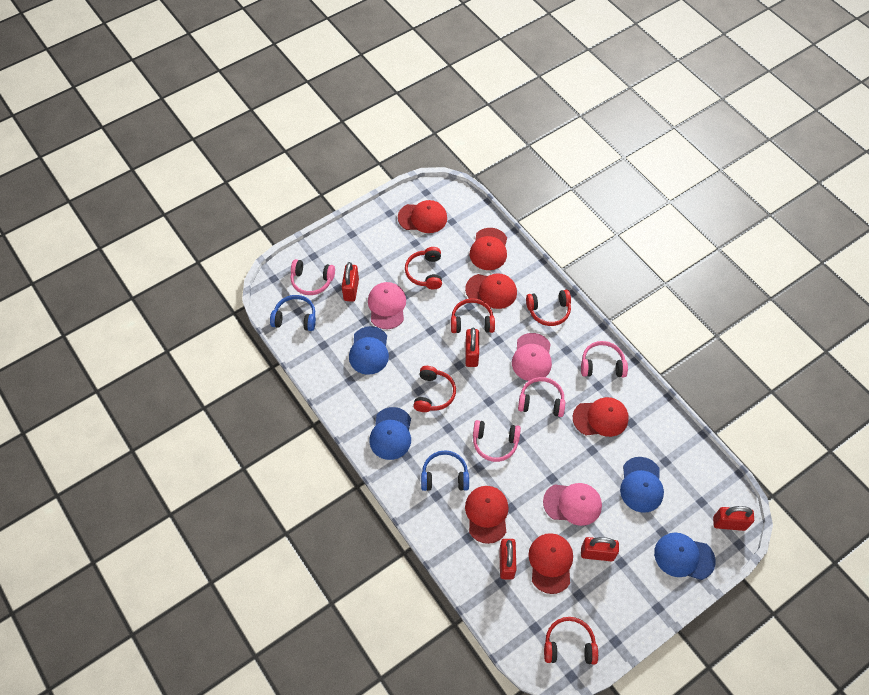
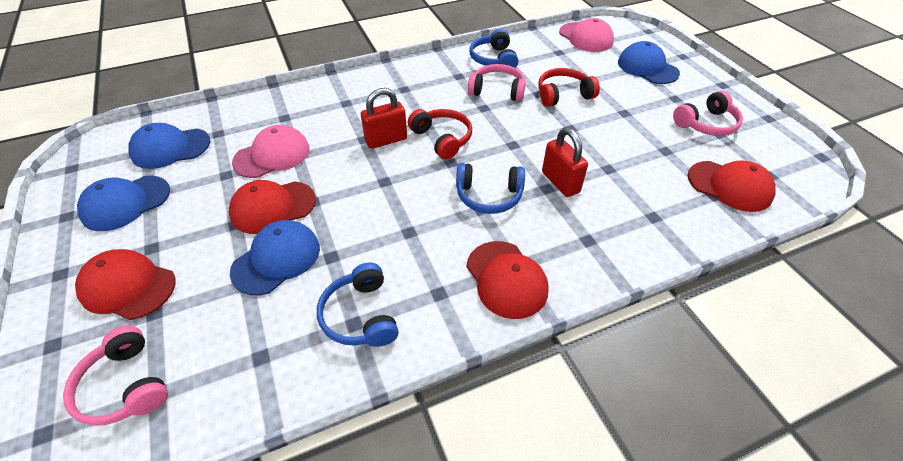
blue headphones: [270,295,316,331] [421,450,469,491] = 2 -> [317,263,399,347] [456,163,525,214] [469,29,518,68] = 3
pink cap: [368,282,406,329] [512,333,552,381] [543,483,602,526] = 3 -> [232,125,310,178] [559,18,614,52] = 2
pink headphones: [291,259,335,295] [473,420,521,462] [518,377,565,417] [581,341,628,377] = 4 -> [63,325,168,426] [468,64,526,102] [673,90,743,136] = 3
red cap: [398,200,447,233] [465,273,517,309] [465,486,509,544] [470,228,507,270] [529,533,573,594] [573,397,629,437] = 6 -> [75,249,176,320] [229,180,316,234] [466,241,549,319] [688,160,776,212] = 4
red headphones: [405,247,442,289] [413,366,456,412] [451,298,495,333] [526,290,571,326] [544,617,598,665] = 5 -> [408,109,472,160] [538,68,600,107] = 2
red padlock: [342,262,359,302] [465,327,479,367] [499,539,516,579] [581,537,619,561] [713,506,754,531] = 5 -> [361,88,407,149] [542,128,588,197] = 2

